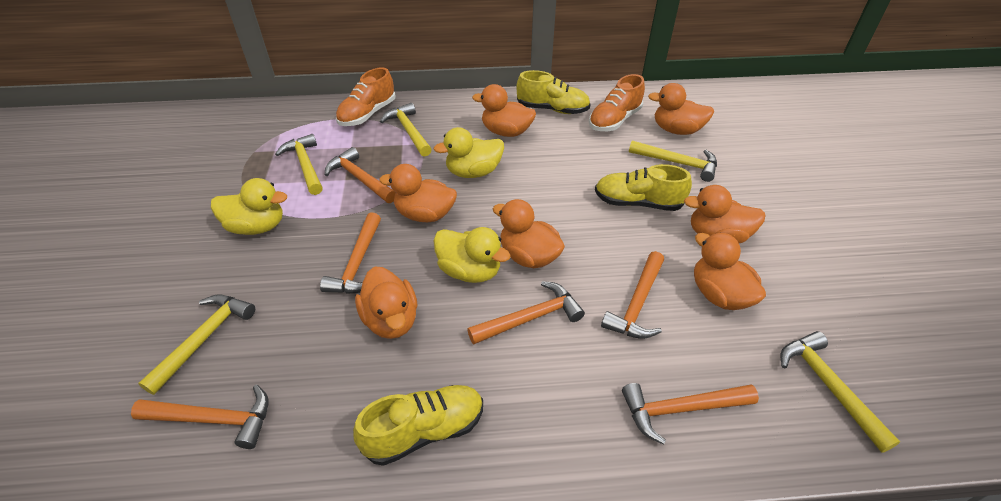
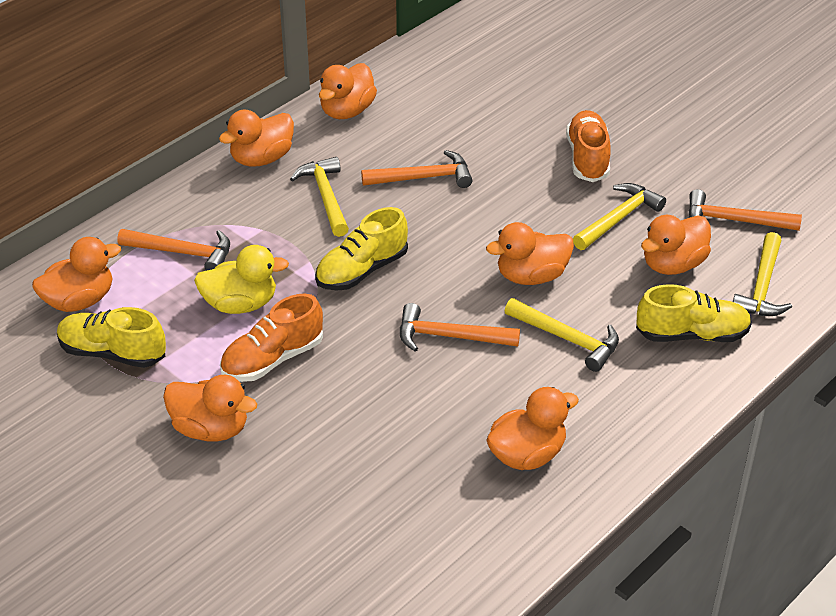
orange hammer: [131,385,269,449] [320,212,381,294] [325,147,396,203] [467,281,585,344] [601,251,664,339] [622,383,759,445] = 6 -> [117,229,230,271] [361,150,472,188] [400,303,520,351] [688,189,802,231] = 4
yellow duck: [211,178,287,235] [433,127,504,178] [433,227,511,283] = 3 -> [194,245,289,314] = 1
yellow hammer: [138,295,255,395] [275,134,323,195] [380,103,432,157] [629,140,717,182] [781,331,900,453] = 5 -> [290,157,349,237] [505,298,619,372] [573,183,666,250] [733,232,792,316] = 4

